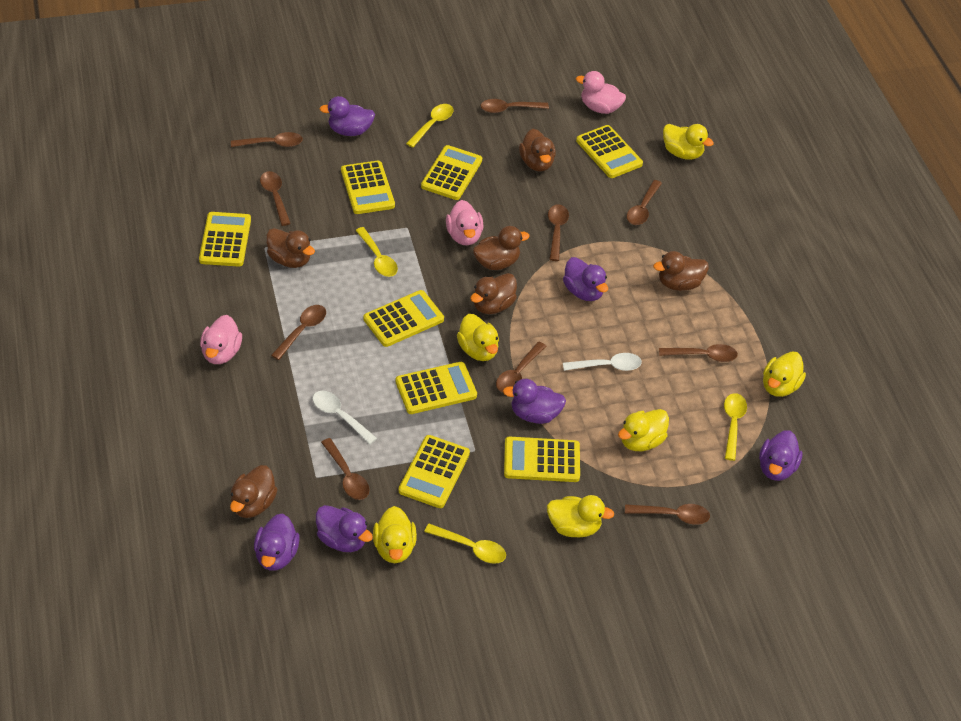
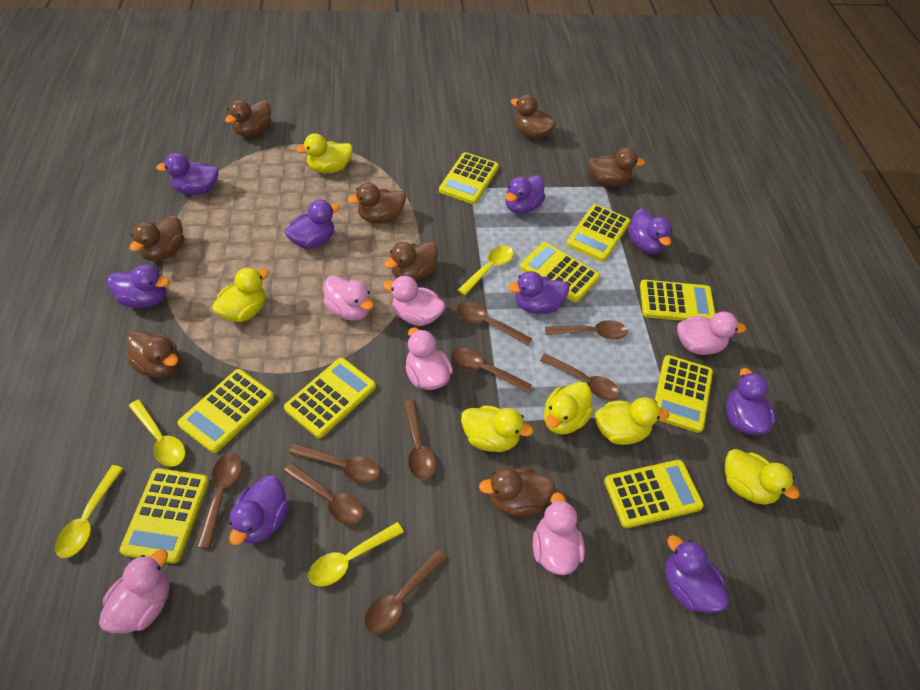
brown duck: [230,465,278,518] [266,228,315,268] [470,273,517,314] [473,226,529,270] [519,129,556,171] [653,251,709,291] = 6 -> [126,331,180,378] [130,215,184,261] [225,100,271,137] [348,183,406,223] [385,241,438,281] [479,468,555,517] [511,94,556,139] [589,147,645,187] = 8
brown spoon: [231,132,303,147] [260,171,291,226] [271,305,326,360] [321,438,369,500] [480,99,549,113] [496,342,546,392] [548,205,569,261] [625,504,710,525] [627,180,662,225] [659,344,738,362] = 10 -> [197,453,242,549] [283,463,364,525] [289,443,380,483] [364,549,447,634] [404,400,436,480] [451,348,532,393] [456,302,532,346] [540,354,620,400] [545,320,628,339] = 9
pink duck: [200,315,242,364] [446,200,483,245] [576,71,626,114] = 3 -> [99,549,169,633] [323,275,374,321] [383,276,445,326] [405,328,453,390] [533,492,585,575] [677,311,746,355] = 6
purple duck: [254,514,300,571] [316,505,373,552] [319,96,375,136] [503,379,566,424] [563,257,608,301] [759,431,802,481] = 6 -> [107,264,170,308] [156,153,219,195] [229,476,289,545] [285,200,340,249] [506,175,545,214] [508,271,569,314] [628,209,672,254] [665,535,729,613] [726,368,775,435] = 9
white spoon: [312,391,377,444] [563,353,642,371] = 2 -> none = 0
yellow calculator: [199,212,251,267] [341,161,395,214] [364,290,444,347] [396,362,477,414] [399,435,470,508] [421,145,482,200] [504,437,580,482] [576,125,643,178] = 8 -> [119,468,209,564] [177,369,274,453] [284,358,376,438] [439,152,499,204] [520,242,600,302] [566,204,630,262] [604,460,704,528] [640,280,715,321] [654,355,713,433] = 9

